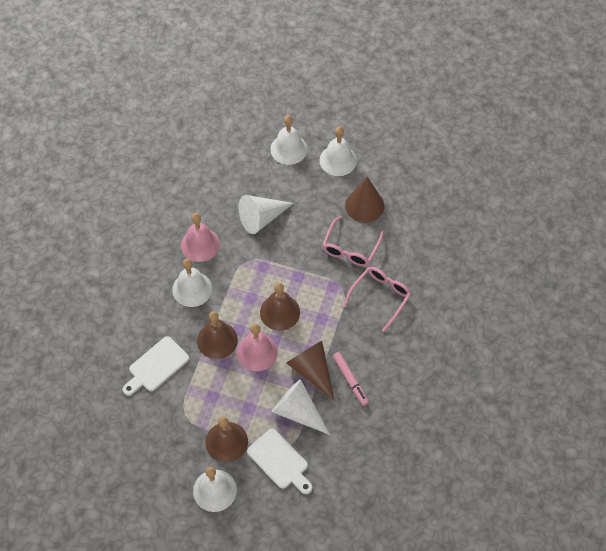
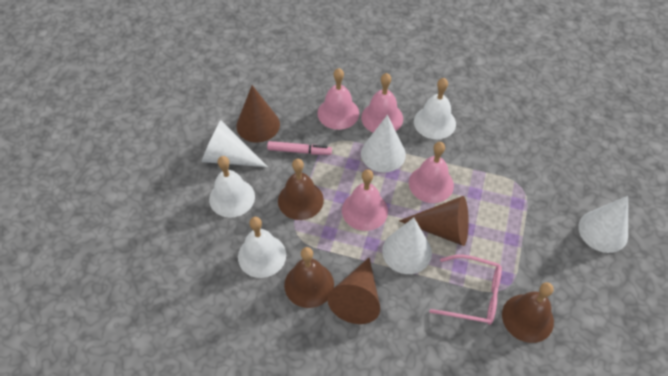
brown cone: [286,341,335,401] [345,176,384,223] = 2 -> [236,85,280,143] [328,258,380,324] [399,196,469,246] = 3
pink bell: [181,213,220,262] [237,324,278,371] = 2 -> [318,68,359,130] [342,169,388,231] [361,73,403,132] [409,142,454,203] = 4
pink glasses: [322,216,384,267] [343,267,411,332] = 2 -> [429,255,502,325] = 1
white bell: [172,259,212,307] [193,467,237,512] [270,115,308,165] [320,126,357,176] = 4 -> [209,156,255,218] [238,217,286,278] [414,78,456,139] = 3
white cone: [238,195,294,234] [272,379,330,435] = 2 -> [202,120,268,167] [361,115,406,172] [382,218,432,274] [578,196,628,253] = 4
white cutting board: [123,336,189,396] [247,429,313,494] = 2 -> none = 0

